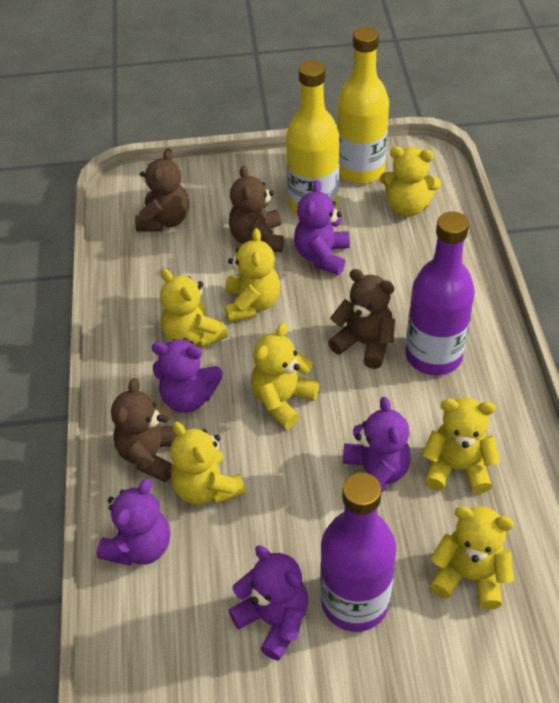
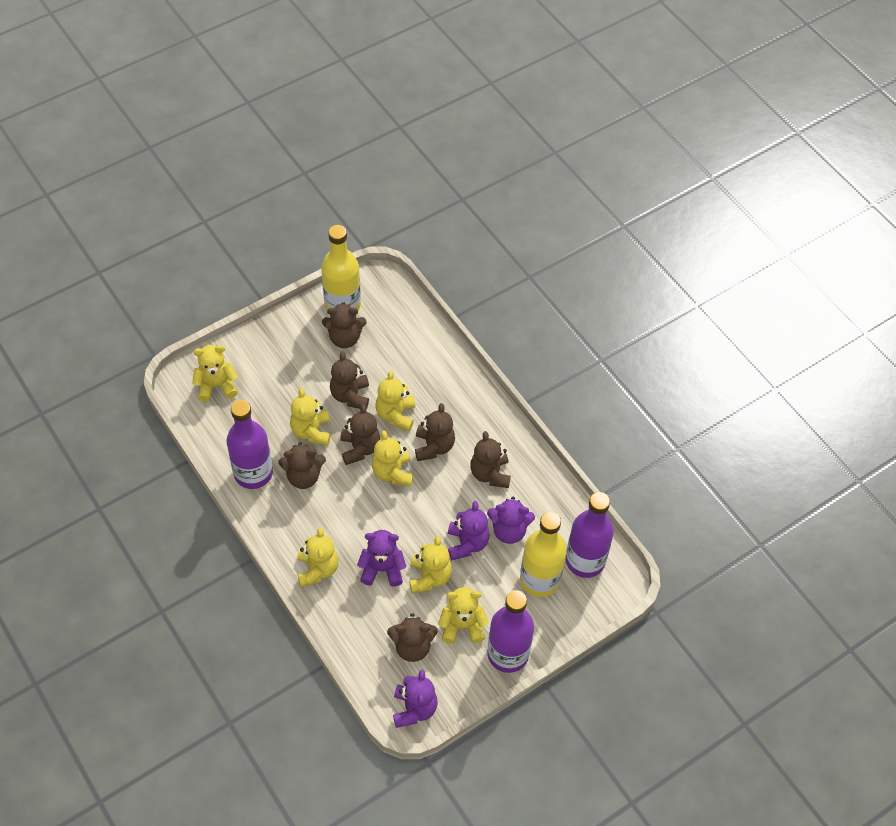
brown teddy bear: [111,378,177,482] [135,148,189,232] [229,165,284,252] [328,269,395,369] = 4 -> [278,442,326,489] [322,302,367,348] [330,352,369,409] [340,404,380,465] [387,613,438,662] [415,403,455,461] [470,431,511,488] = 7
purple bottle: [320,472,396,632] [406,212,475,375] = 2 -> [227,400,273,489] [487,590,534,673] [566,492,614,578] = 3
purple teddy bear: [97,479,170,566] [151,338,223,413] [228,546,308,661] [294,180,350,275] [343,397,411,492] = 5 -> [357,530,406,587] [393,669,438,728] [448,501,490,560] [487,497,535,544] = 4

